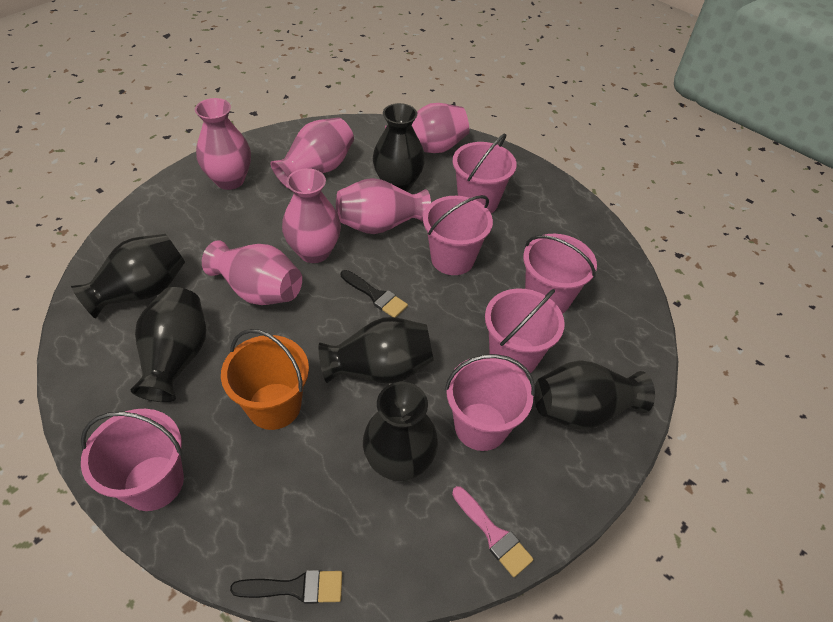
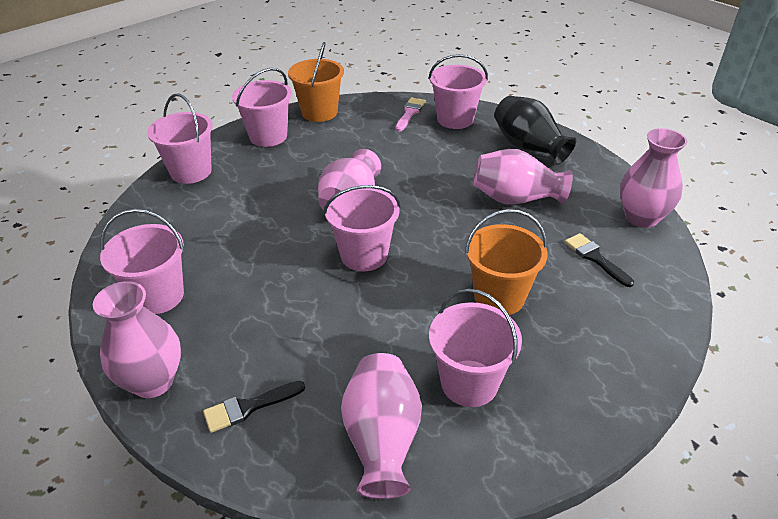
black vase: [71,234,185,319] [131,287,206,402] [319,317,434,383] [363,382,438,481] [373,103,425,191] [534,360,655,430] = 6 -> [494,96,576,165] = 1
orange bucket: [221,329,309,430] = 1 -> [288,42,344,122] [465,209,547,315] = 2
pink vase: [195,98,251,190] [202,240,302,305] [270,117,354,189] [282,168,341,263] [336,178,431,234] [385,103,469,153] = 6 -> [93,281,181,398] [318,149,381,211] [341,353,422,499] [474,149,573,204] [620,128,688,228] = 5

